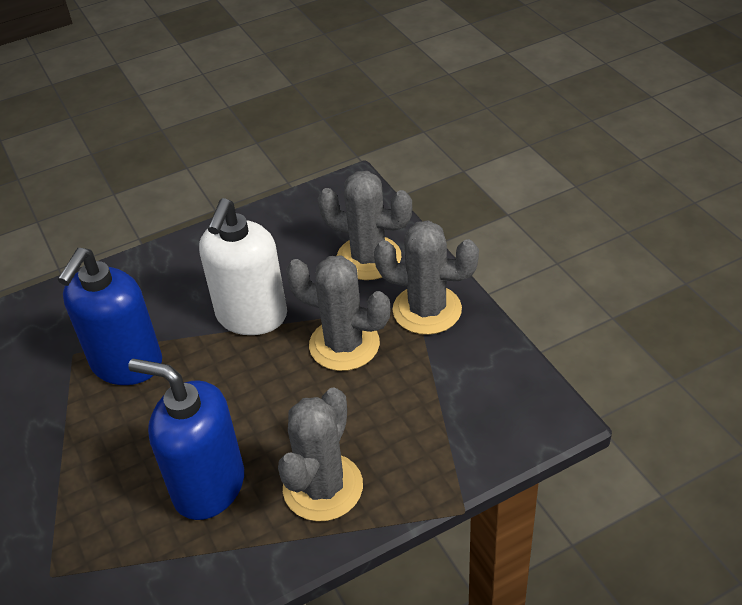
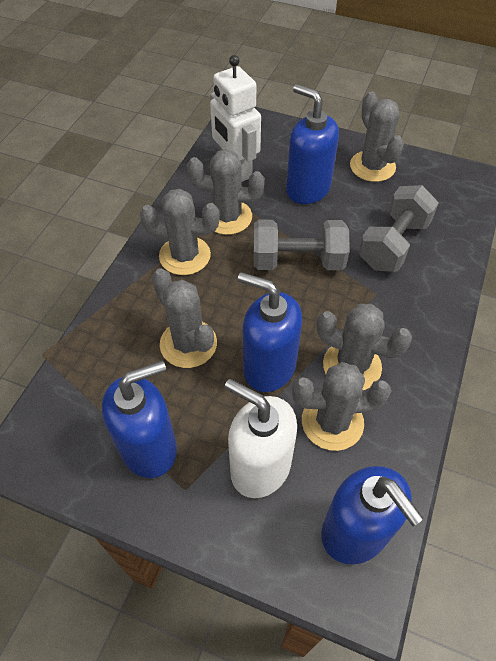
blue soap dispenser: [58,248,162,385] [128,359,244,520] = 2 -> [102,361,177,478] [238,272,302,392] [286,84,339,204] [321,466,424,564] = 4
grey cactus: [278,387,363,521] [286,255,390,371] [318,171,412,280] [374,220,479,335] = 4 -> [140,189,220,275] [152,268,217,368] [187,149,265,235] [292,362,392,451] [316,304,412,390] [350,91,404,182] = 6
grey dumbbell: none = 0 -> [254,220,349,270] [359,185,439,272] = 2
white robot: none = 0 -> [210,55,261,182] = 1

